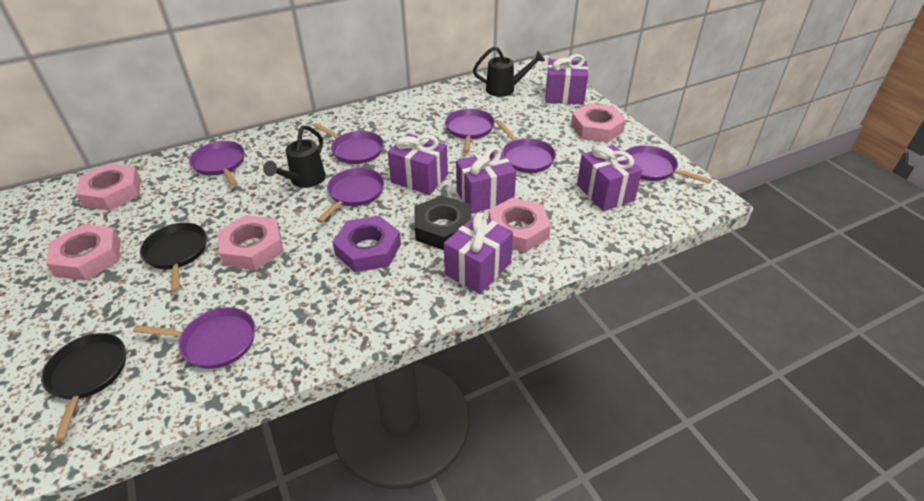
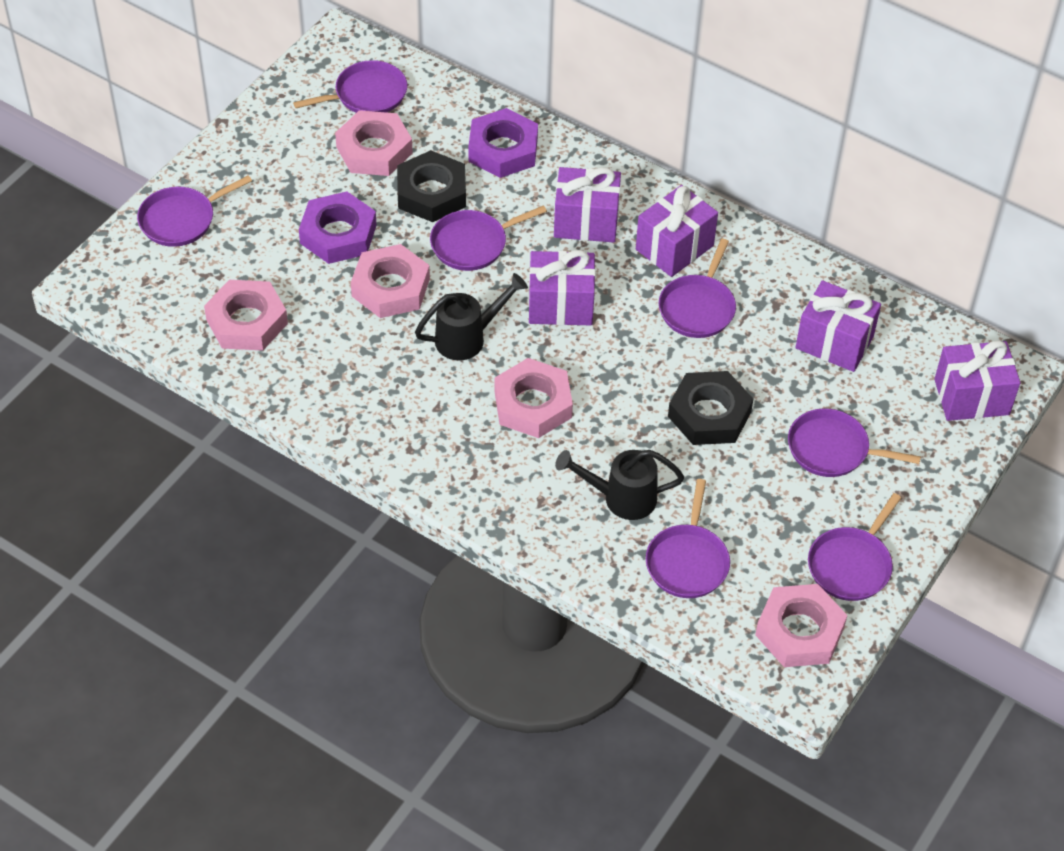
black nut: [415,195,471,250] = 1 -> [397,150,466,222] [668,371,753,445] = 2
black pan: [41,333,126,442] [140,223,207,292] = 2 -> none = 0
purple nut: [332,216,401,272] = 1 -> [299,191,376,264] [468,108,538,178] = 2

